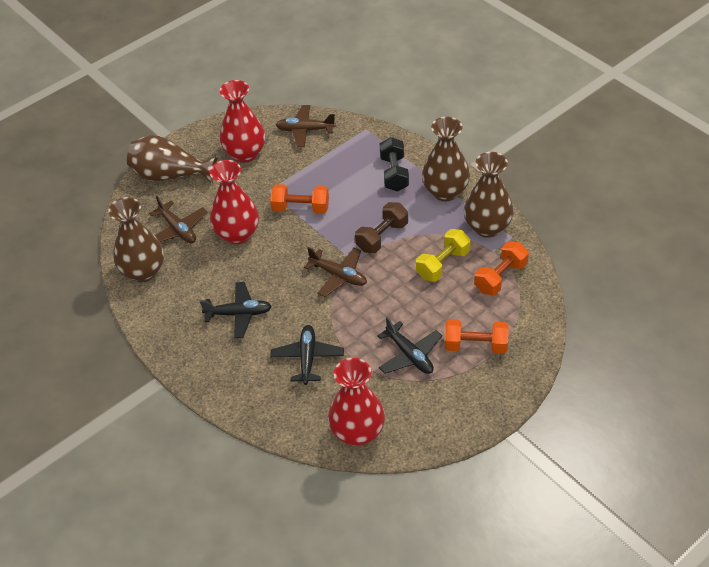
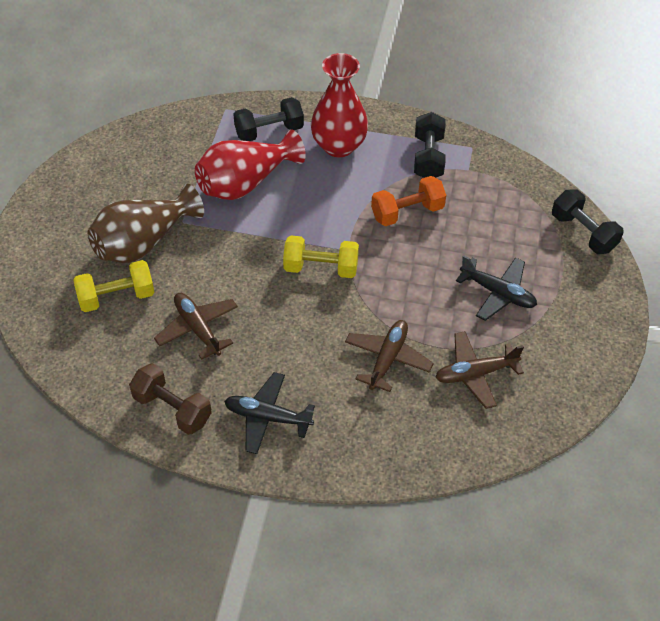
black dumbbell: [380,137,409,192] = 1 -> [233,97,304,141] [414,112,446,178] [552,189,624,254] = 3
black plane: [200,282,272,338] [270,325,344,385] [377,317,442,374] = 3 -> [224,372,315,454] [456,255,537,321] = 2
brown vase: [108,197,164,282] [127,135,218,184] [422,117,470,201] [464,152,513,238] = 4 -> [87,184,204,263] = 1
orange dumbbell: [270,184,329,214] [445,319,509,354] [474,241,529,295] = 3 -> [371,176,446,226] = 1
red vase: [210,160,259,245] [220,80,265,163] [328,358,385,446] = 3 -> [195,130,306,200] [311,53,368,157] = 2
yellow dumbbell: [416,229,471,282] = 1 -> [73,260,155,312] [283,236,359,278] = 2

